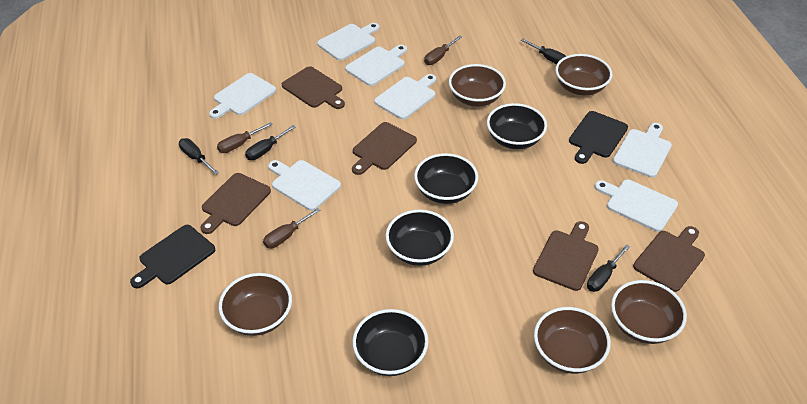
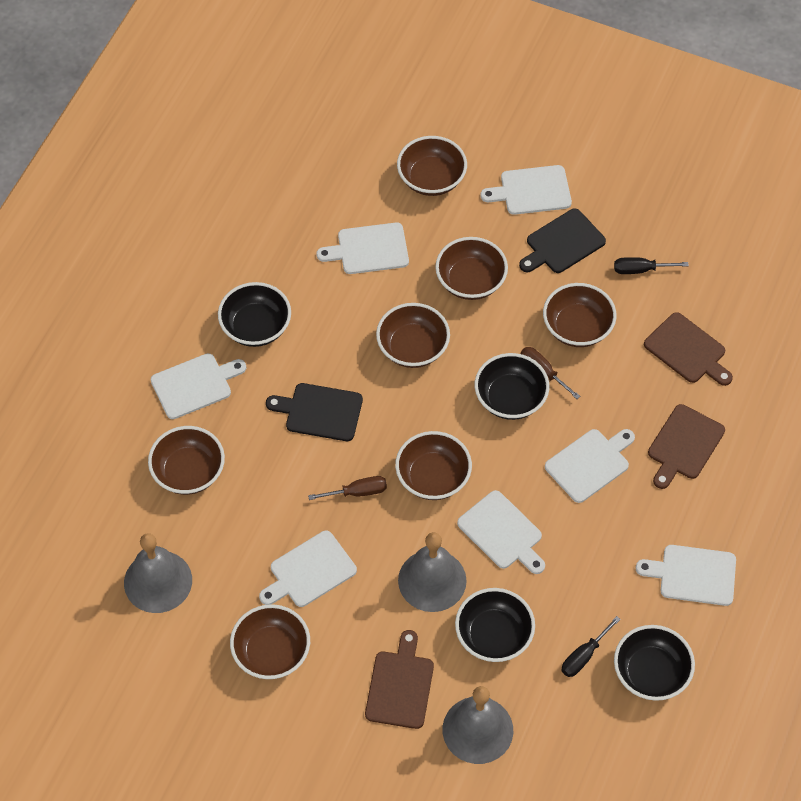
black screwdriver: [179,138,219,175] [245,125,296,160] [521,39,566,64] [587,244,630,292] = 4 -> [561,616,621,677] [614,257,689,274] = 2
brown bowl: [219,273,292,336] [449,64,506,106] [534,307,611,374] [555,54,612,95] [611,280,687,344] = 5 -> [148,426,225,495] [230,604,310,679] [376,303,450,368] [395,431,472,500] [397,136,467,196] [435,237,508,300] [543,283,617,347] = 7
brown cutting board: [200,173,271,234] [282,66,345,109] [352,122,417,175] [533,221,599,291] [633,226,705,292] = 5 -> [365,630,434,729] [644,312,733,386] [648,404,725,489] = 3
brown screwdriver: [217,122,273,153] [263,208,320,248] [424,35,462,65] = 3 -> [308,476,387,500] [521,347,580,399] = 2
grey bell: none = 0 -> [124,533,192,613] [398,532,467,612] [442,686,513,764] = 3

